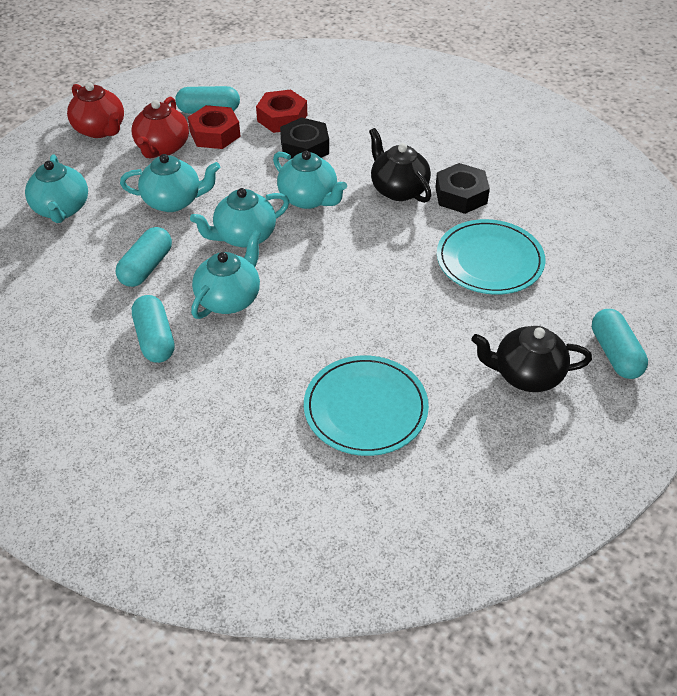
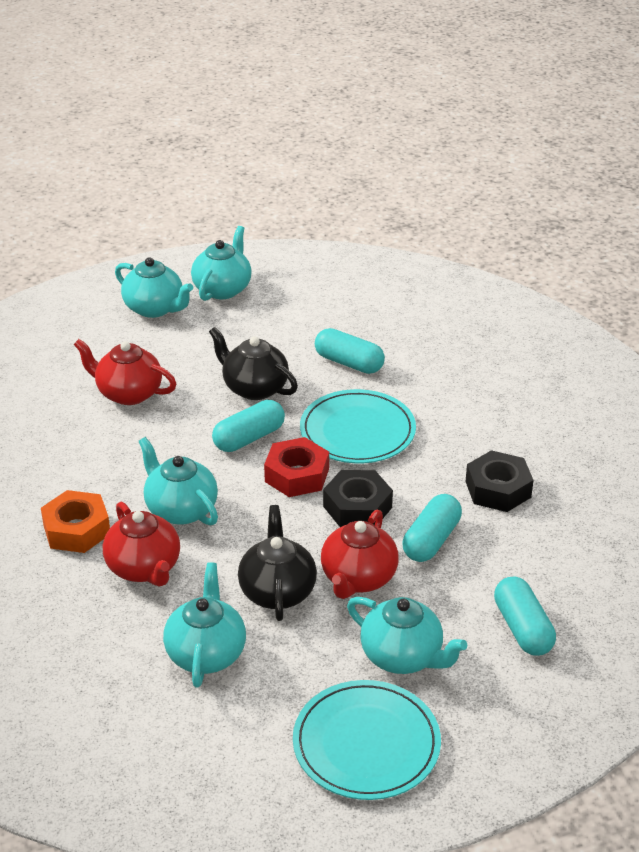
orange nut: none = 0 -> [41,490,110,553] = 1
red nut: [188,105,241,149] [256,90,307,133] = 2 -> [264,437,329,497] = 1
red teapot: [67,82,124,138] [132,97,189,159] = 2 -> [74,339,176,405] [103,502,180,587] [321,510,399,599] = 3

